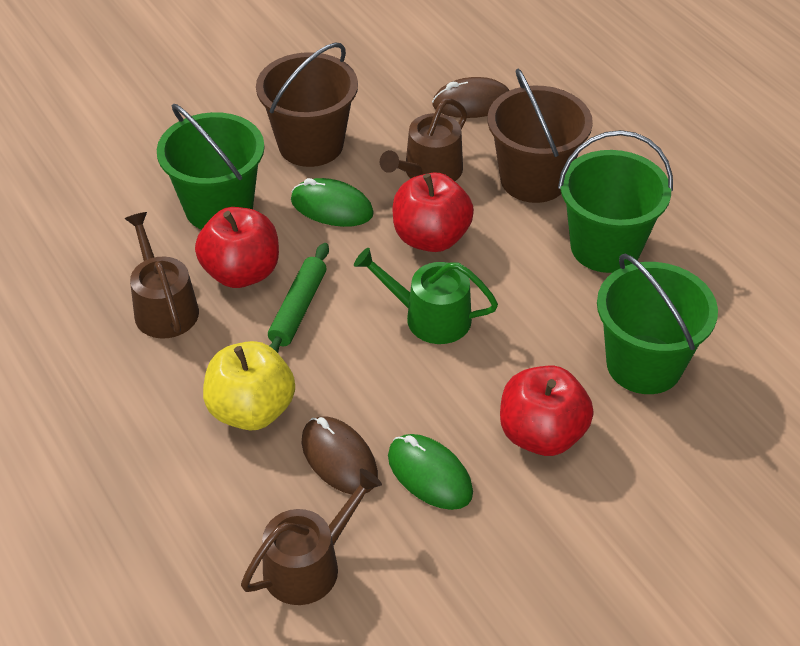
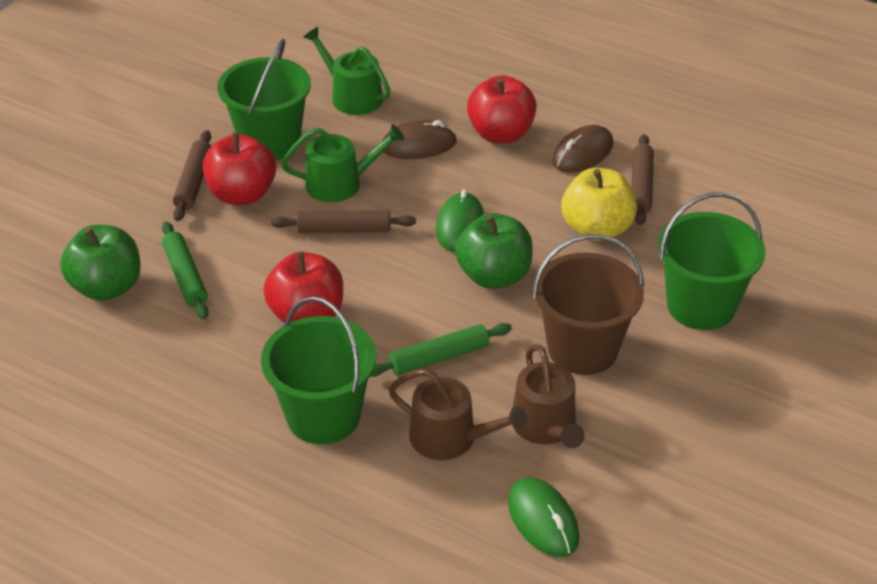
brown bucket: [256,42,358,167] [488,69,593,203] = 2 -> [533,234,644,375] = 1
brown rolling pin: none = 0 -> [173,130,211,221] [271,210,416,233] [631,134,654,226] = 3
brown watering can: [125,212,199,339] [241,468,382,605] [380,98,467,181] = 3 -> [388,369,527,460] [512,344,585,448] = 2
green apple: none = 0 -> [60,225,141,301] [455,213,533,289] = 2
green rolling pin: [268,243,329,353] = 1 -> [162,221,208,319] [370,323,512,377] = 2
green watering can: [354,248,498,344] = 1 -> [281,124,405,202] [304,27,391,115] = 2

